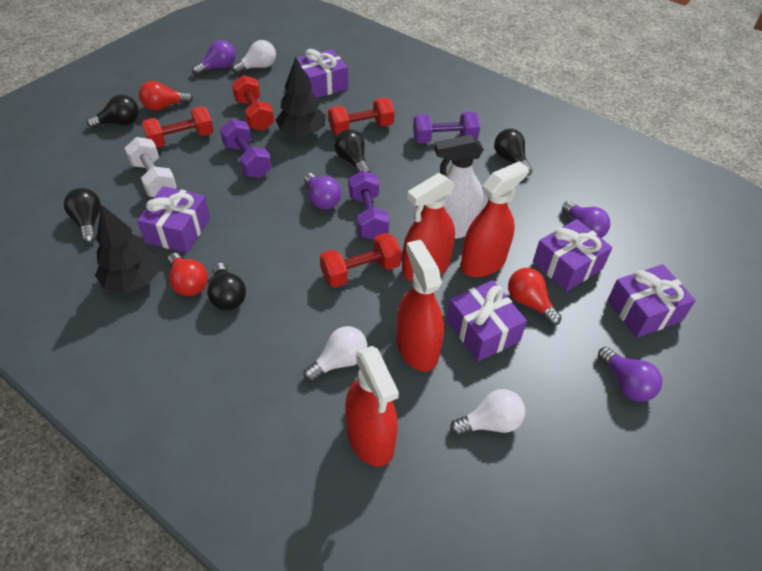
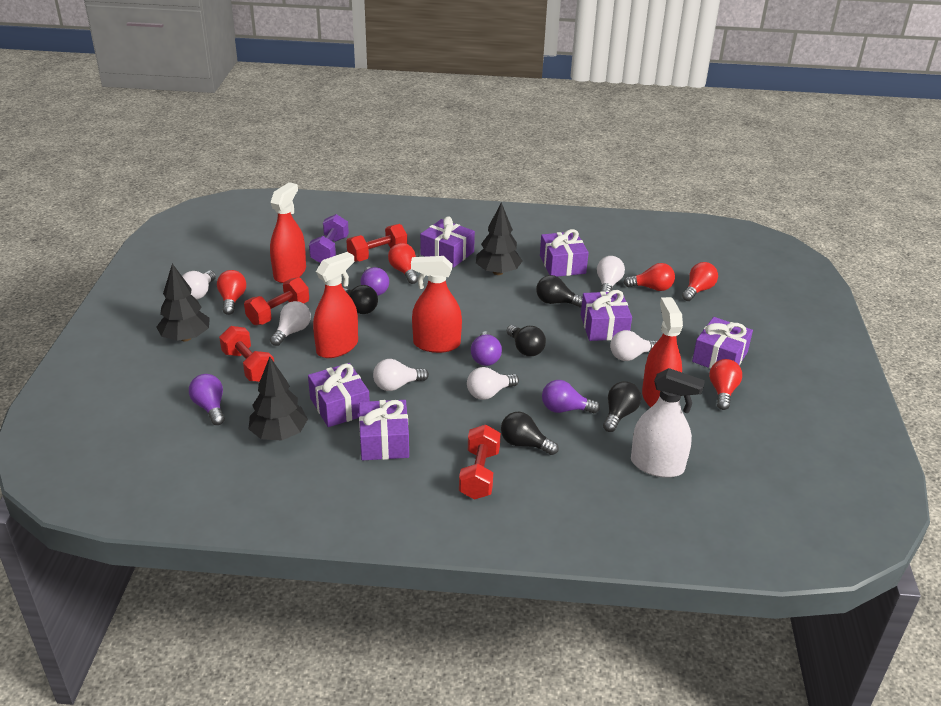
black tree: [95,205,160,293] [276,57,325,136] = 2 -> [156,264,210,341] [249,357,308,441] [476,202,522,275] = 3
purple dumbbell: [220,119,271,178] [349,170,390,240] [413,111,480,143] = 3 -> [309,214,349,263] = 1
purple gift: [137,186,210,253] [294,49,348,98] [446,280,527,361] [533,219,612,291] [607,264,696,338] = 5 -> [308,363,370,427] [359,400,409,460] [420,216,475,268] [540,229,589,277] [581,290,632,341] [692,317,753,369] = 6
red light bulb: [139,81,193,111] [168,252,208,296] [508,268,562,325] = 3 -> [217,270,246,315] [388,243,418,284] [623,263,675,291] [682,262,718,301] [709,359,742,410] = 5
white dumbbell: [125,137,177,197] = 1 -> none = 0
white light bulb: [232,40,276,74] [304,326,367,382] [450,389,525,436] = 3 -> [182,271,216,300] [270,301,311,346] [373,359,429,391] [467,367,519,400] [597,256,625,292] [610,330,657,361] = 6

